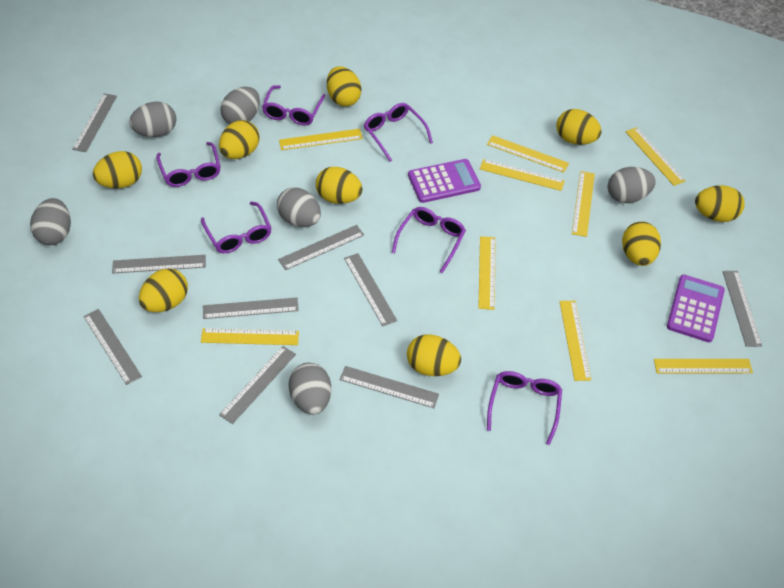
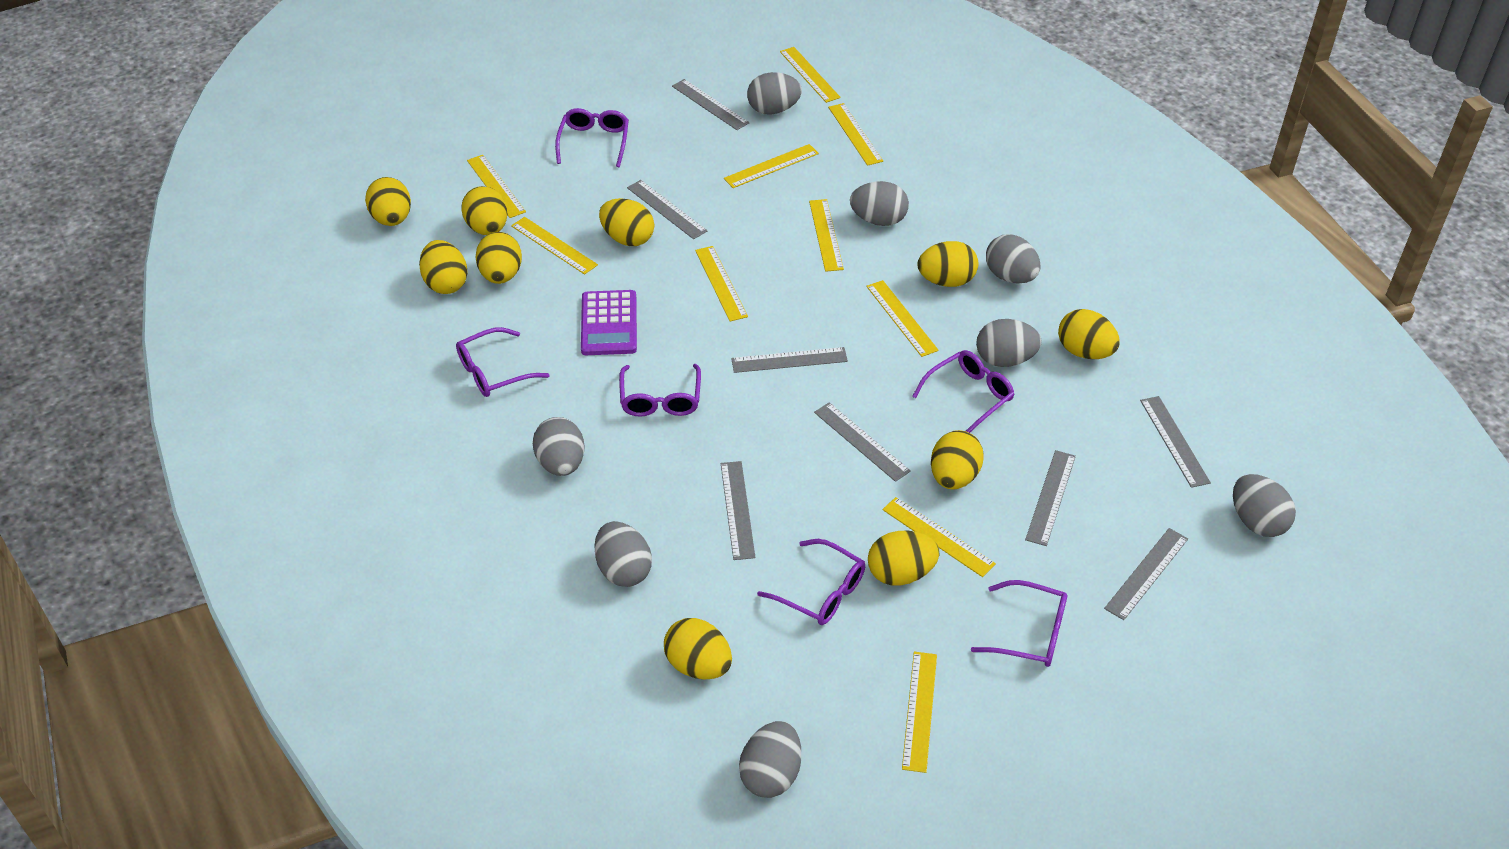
grey egg: [30,198,71,245] [129,102,176,137] [220,87,260,124] [277,187,321,227] [288,363,331,415] [608,167,656,203] = 6 -> [533,417,584,476] [594,521,652,587] [739,721,801,798] [747,72,802,115] [850,181,909,226] [976,319,1042,367] [986,234,1041,284] [1233,474,1296,537] = 8
grey ruler: [72,93,117,152] [84,309,142,385] [112,255,206,274] [203,298,299,319] [219,346,296,424] [278,225,364,270] [340,366,439,408] [344,253,397,326] [723,271,762,347] = 9 -> [627,180,707,239] [672,79,749,130] [721,461,756,560] [731,347,848,373] [814,402,911,482] [1025,450,1076,546] [1104,528,1188,620] [1140,396,1211,488] = 8
purple calculator: [408,159,481,203] [667,274,725,342] = 2 -> [581,290,637,355] = 1
yellow egg: [93,151,142,188] [139,269,188,312] [219,120,260,159] [316,167,363,204] [327,66,361,106] [407,334,461,376] [556,109,602,145] [622,222,661,266] [695,185,745,222] = 9 -> [365,177,411,226] [419,240,468,294] [461,186,507,235] [476,232,522,284] [599,198,654,246] [664,618,732,680] [868,531,940,586] [918,241,979,287] [931,430,984,489] [1058,309,1120,359] = 10
yellow ruler: [201,328,299,345] [279,129,363,150] [478,236,496,310] [480,159,565,191] [487,135,569,173] [560,301,591,381] [572,171,595,237] [626,127,685,186] [654,359,753,373] = 9 -> [467,155,526,218] [511,217,598,275] [695,246,748,321] [724,144,819,188] [780,47,841,103] [809,199,844,272] [828,103,883,166] [866,280,939,357] [882,497,996,577] [902,652,937,773] = 10

